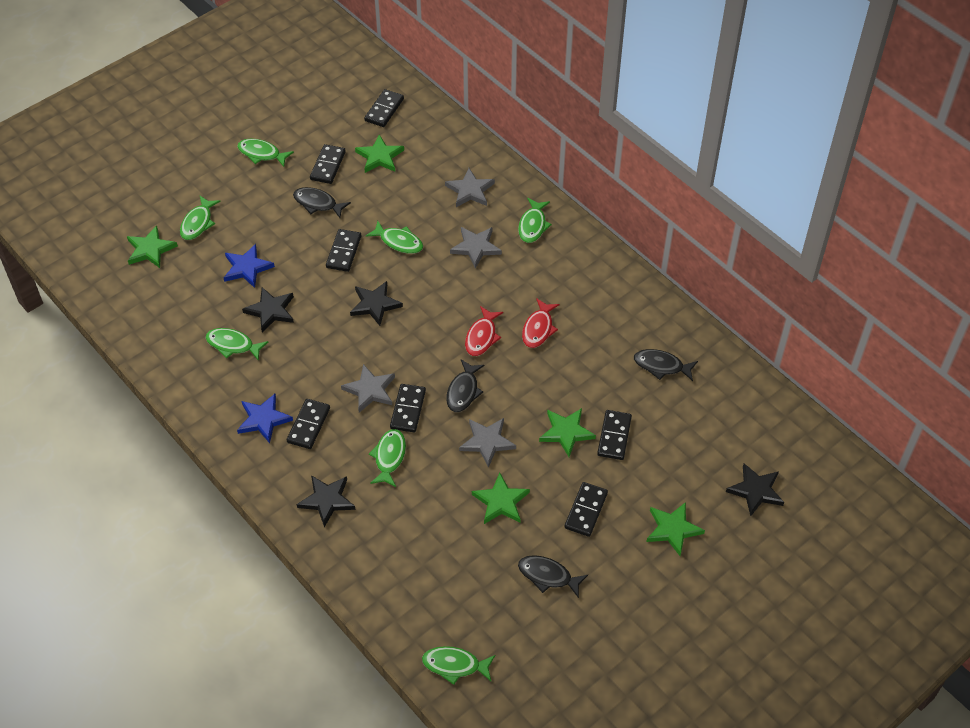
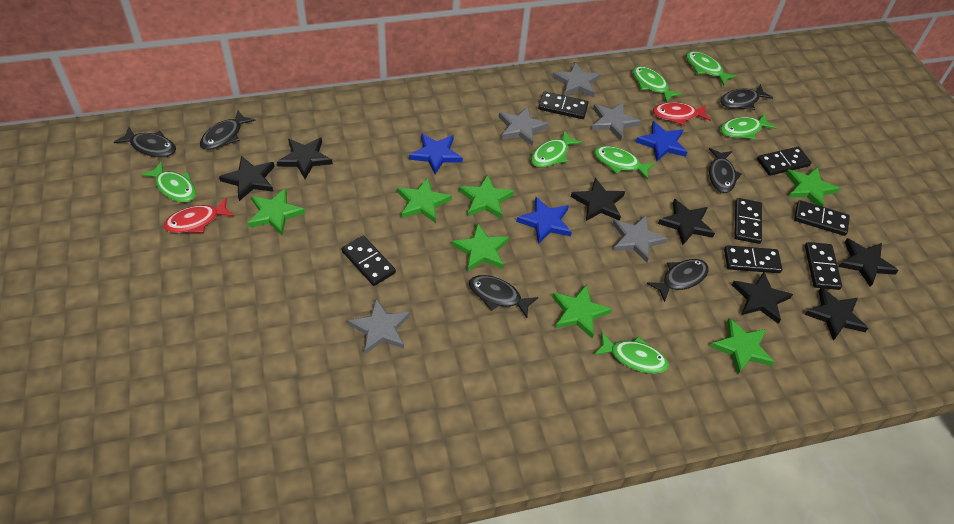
black fish: [293,187,351,218] [446,360,485,412] [518,555,588,598] [634,349,698,381] = 4 -> [114,127,176,157] [200,110,256,150] [469,275,538,318] [647,259,709,302] [709,148,741,193] [720,84,773,110] = 6
black star: [242,287,294,333] [297,475,355,527] [350,281,403,326] [726,463,784,516] = 4 -> [219,156,275,201] [277,137,333,179] [571,177,625,221] [658,199,715,245] [732,272,793,324] [804,287,868,341] [838,238,899,287] = 7
blue star: [224,244,275,288] [237,394,293,443] = 2 -> [409,133,463,174] [516,197,572,244] [636,121,687,161] = 3
green star: [127,226,178,268] [355,134,404,173] [472,472,530,524] [539,408,596,457] [646,502,705,556] = 5 -> [247,188,306,235] [397,178,452,223] [452,223,509,272] [459,174,514,219] [552,284,612,339] [710,318,774,374] [786,167,840,207] = 7
grey star: [341,364,395,413] [445,168,495,207] [450,227,502,268] [459,418,516,468] = 4 -> [348,298,410,354] [499,106,549,146] [552,62,601,97] [592,102,641,140] [613,215,668,263] = 5

